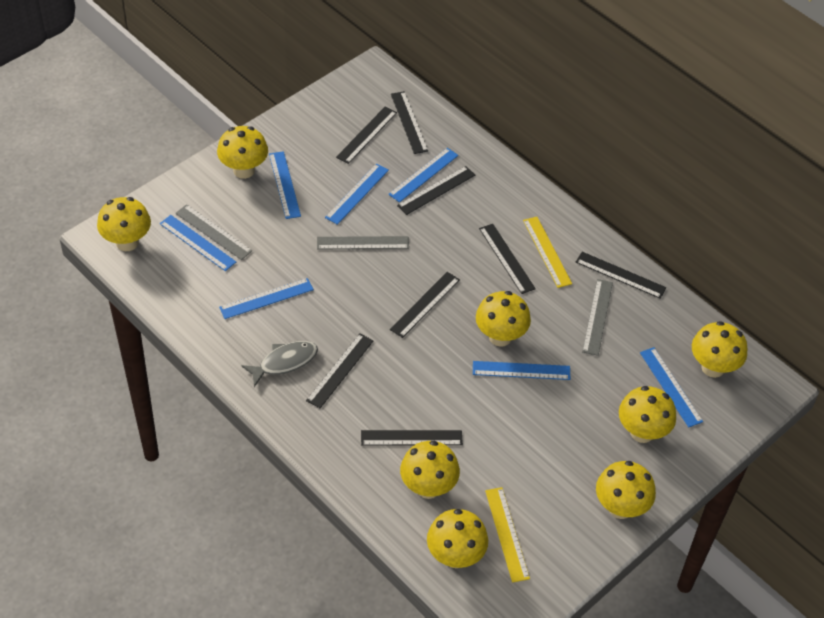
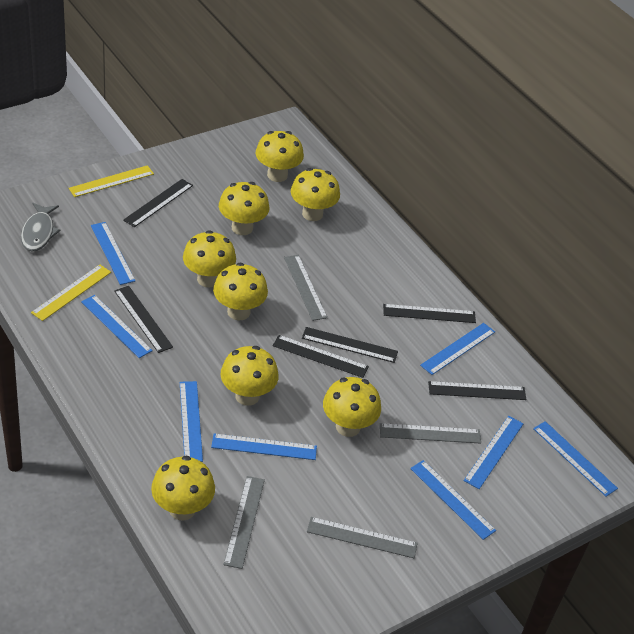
black ruler: [306,334,374,408] [336,107,397,164] [361,430,463,446] [390,272,460,338] [391,91,428,154] [397,166,475,215] [479,224,536,294] [576,252,666,299] = 8 -> [114,286,173,353] [123,179,193,227] [273,335,369,378] [302,327,398,363] [383,304,476,323] [428,381,527,400] = 6
blue ruler: [160,215,236,271] [219,278,314,319] [269,151,301,219] [325,163,389,225] [388,148,458,203] [473,361,570,380] [640,347,703,428] = 7 -> [81,295,153,358] [91,222,135,285] [180,381,203,462] [211,434,317,460] [410,460,496,540] [420,323,495,375] [464,416,524,489] [533,421,618,497] = 8
grey ruler: [175,204,252,260] [317,236,409,249] [582,279,613,356] = 3 -> [223,476,265,569] [284,255,328,321] [307,517,418,558] [380,423,481,444] = 4

